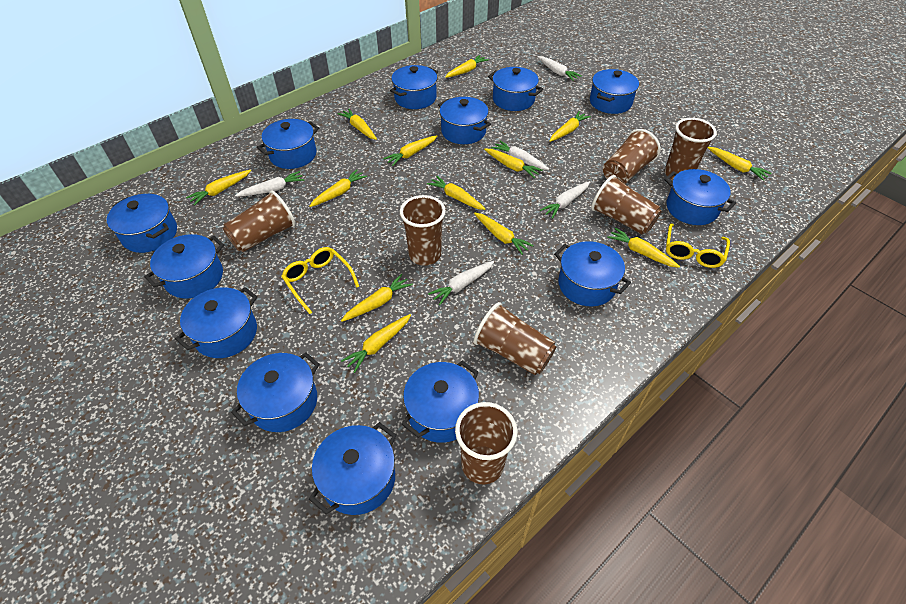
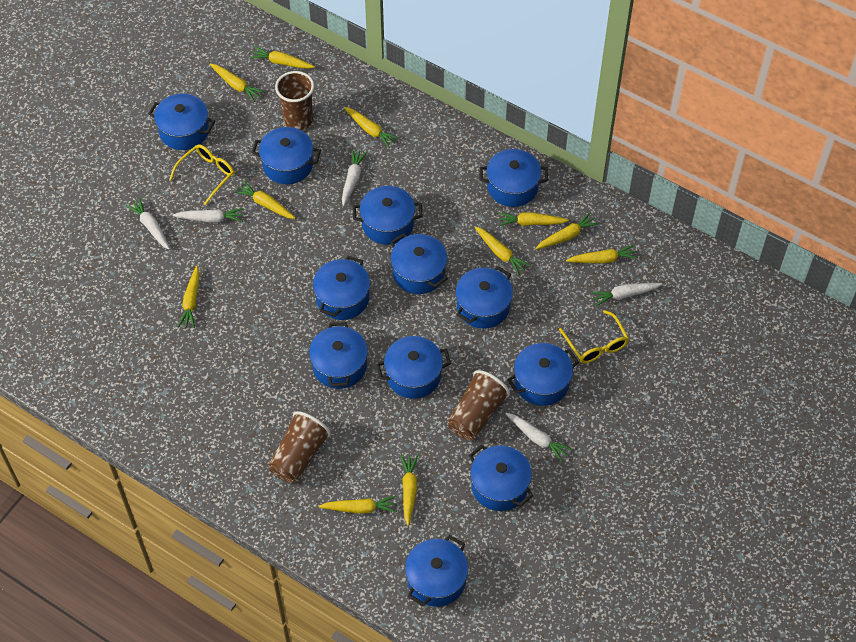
blue pot: [107,194,177,253] [144,234,224,299] [175,287,258,358] [231,352,320,432] [257,119,319,169] [309,422,397,515] [390,65,438,109] [401,361,479,443] [438,97,491,144] [488,67,543,111] [554,241,631,306] [590,69,639,114] [664,169,736,225] = 13 -> [148,94,215,150] [251,127,321,184] [309,322,368,389] [313,256,370,320] [353,186,422,245] [376,336,451,399] [391,233,448,294] [405,535,468,607] [455,266,513,329] [469,444,533,511] [479,149,548,207] [507,343,579,406] = 12
brown cup: [223,190,296,252] [400,195,446,266] [455,402,517,485] [474,302,556,375] [591,175,661,235] [603,129,661,184] [664,118,717,180] = 7 -> [268,411,331,483] [275,71,314,130] [447,370,510,440] = 3
yellow carrot: [186,170,251,206] [309,169,367,207] [337,109,377,140] [341,274,413,322] [341,314,411,373] [383,135,437,166] [427,176,485,210] [445,55,489,78] [474,212,534,255] [484,149,543,178] [550,111,591,142] [607,228,680,268] [708,147,771,181] = 13 -> [178,265,199,328] [210,64,264,102] [234,181,296,219] [250,47,315,69] [318,496,397,514] [344,107,400,148] [400,454,418,526] [475,226,531,275] [498,212,569,226] [535,212,599,250] [566,245,638,264] = 11

